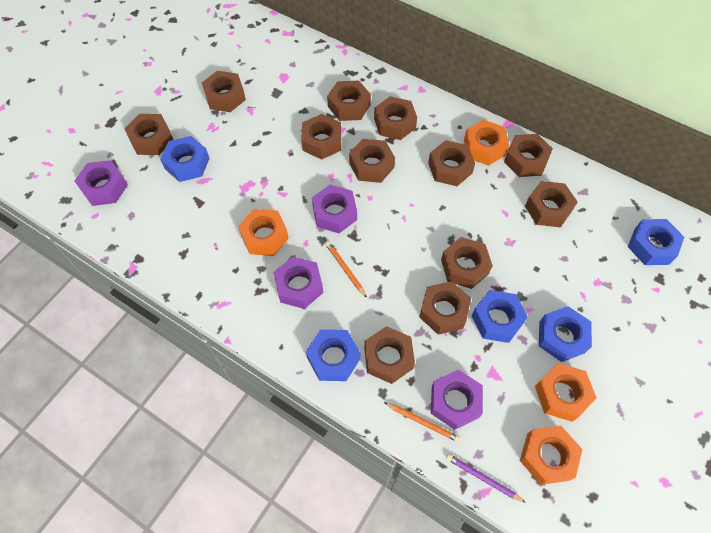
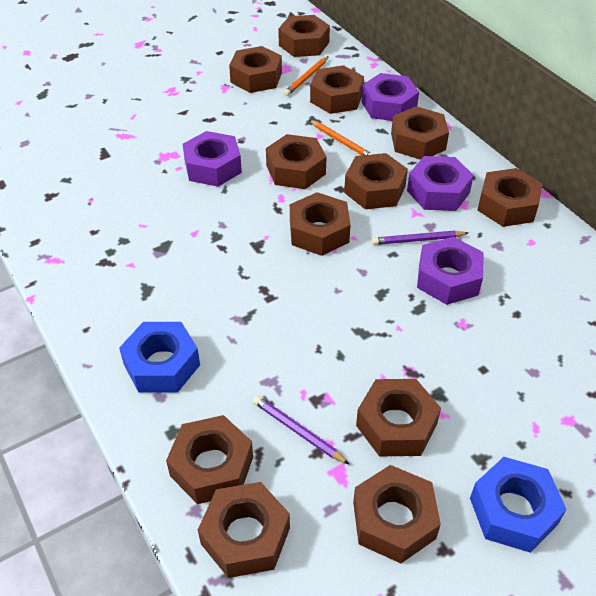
blue nut: [160,136,210,182] [306,330,360,381] [472,290,528,343] [539,306,592,362] [628,219,684,265] = 5 -> [119,322,200,393] [470,457,567,553] = 2
orange nut: [238,209,289,256] [464,120,509,166] [520,426,583,485] [535,363,596,422] = 4 -> none = 0
purple pencil: [446,454,526,503] = 1 -> [253,396,350,465] [372,231,468,245] = 2

